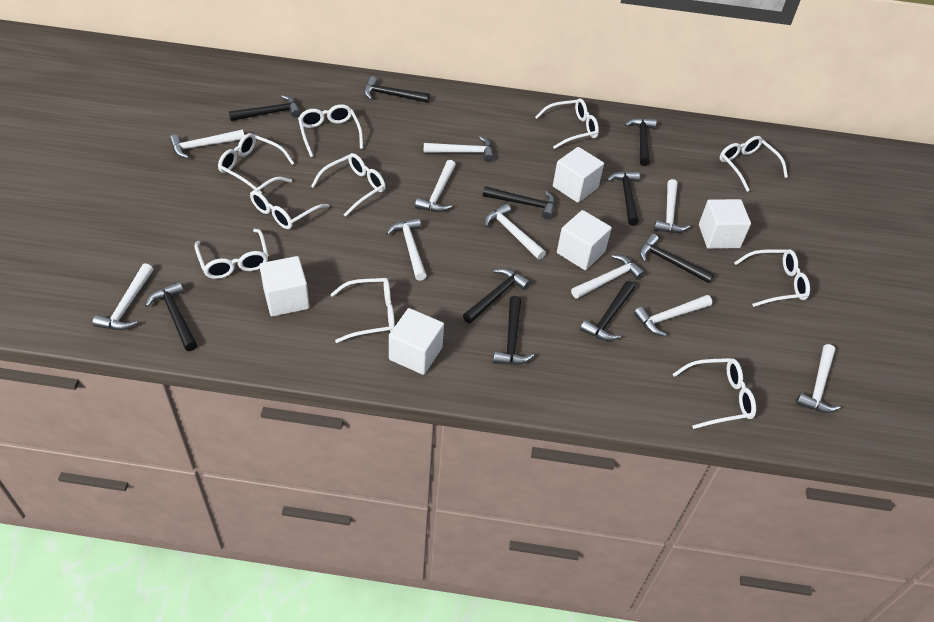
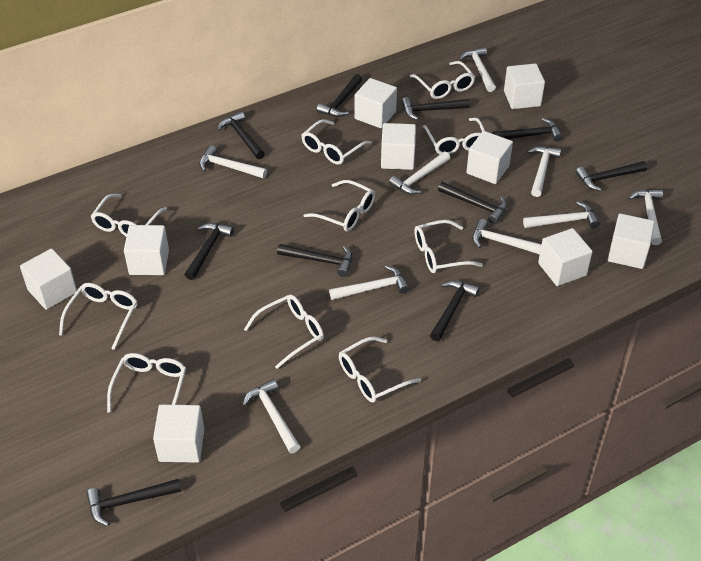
white cube: [259,256,310,317] [389,308,444,375] [553,147,604,203] [557,210,612,270] [699,199,751,249] = 5 -> [20,249,77,310] [124,225,169,275] [153,404,204,463] [355,78,397,128] [381,123,416,170] [467,131,513,184] [504,63,545,109] [538,228,593,286] [608,213,655,269] = 9
white hammer: [92,263,153,330] [170,129,244,158] [386,218,427,281] [415,160,456,212] [424,136,494,162] [484,204,546,260] [571,255,645,299] [634,295,712,336] [654,179,690,233] [796,344,841,413] = 10 -> [199,145,267,178] [243,379,300,453] [329,265,410,300] [389,151,450,195] [459,47,496,92] [472,219,542,255] [523,201,600,228] [527,146,562,197] [629,189,663,245] = 9

